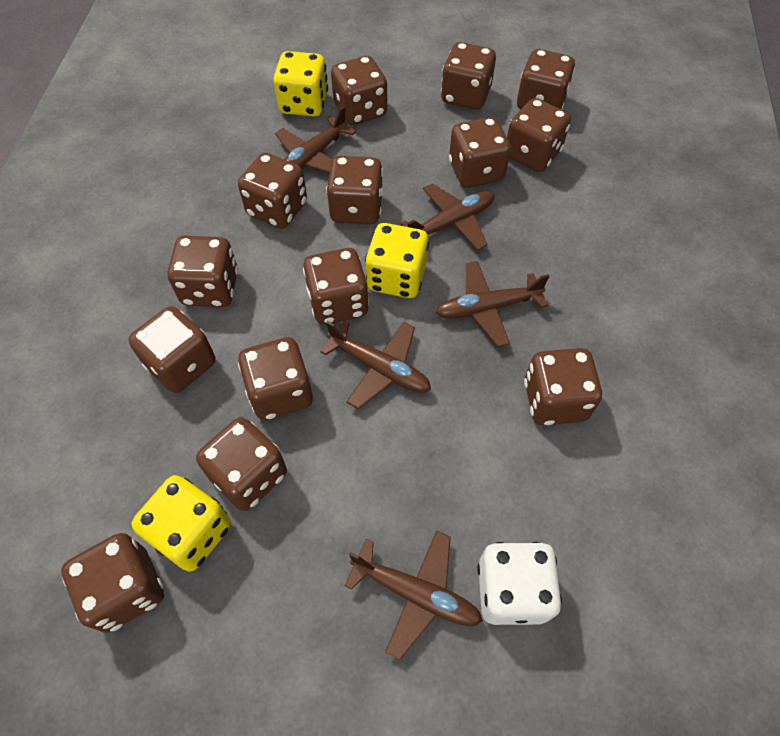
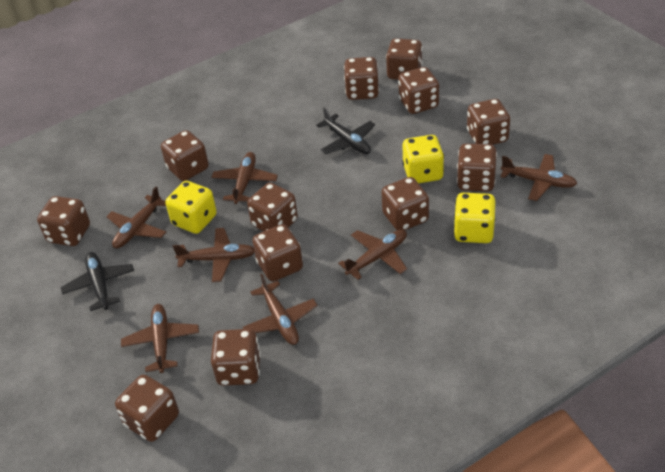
black plane: none = 0 -> [61,252,134,311] [316,108,375,154] = 2
brown dice: [61,533,164,633] [129,306,215,393] [168,236,238,307] [196,417,287,511] [238,153,307,228] [238,337,313,420] [303,248,369,325] [326,156,383,225] [331,56,387,125] [441,42,496,110] [449,117,511,188] [507,98,571,172] [517,49,575,110] [524,348,602,425] = 14 -> [37,196,90,246] [115,375,179,442] [161,130,209,181] [211,329,261,386] [247,183,298,232] [252,224,303,281] [344,57,379,100] [381,177,429,230] [386,38,423,80] [398,67,439,114] [457,144,497,191] [467,99,510,145] = 12
brown plane: [275,106,356,173] [320,321,431,409] [344,530,483,660] [400,183,494,250] [435,261,550,347] = 5 -> [106,186,166,248] [121,304,199,373] [173,228,255,282] [211,152,278,204] [242,274,317,345] [338,230,407,280] [500,154,577,201] = 7
white dice: [477,542,562,625] = 1 -> none = 0

